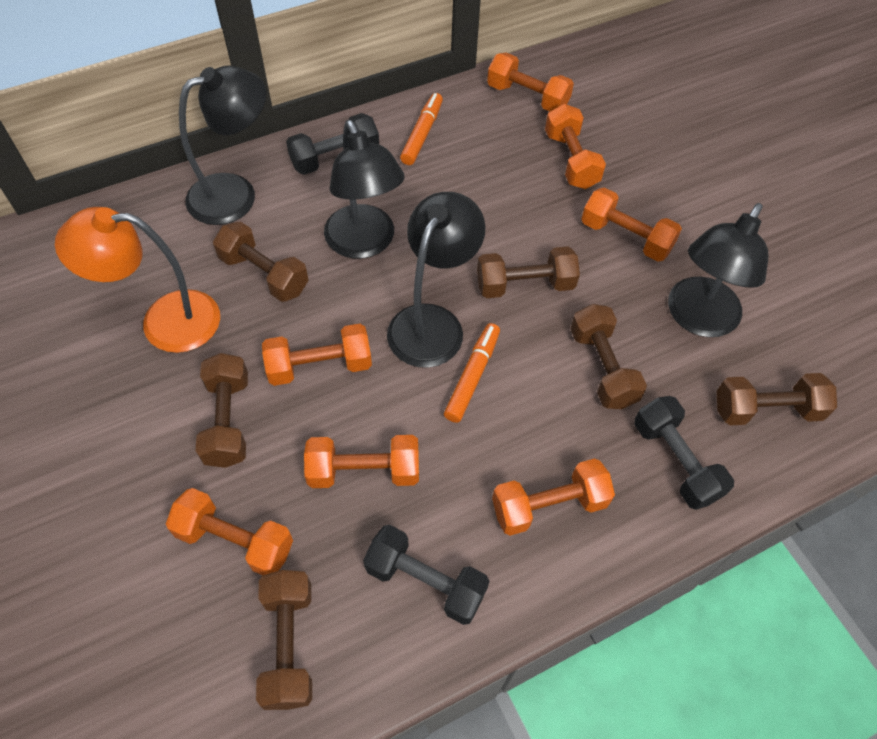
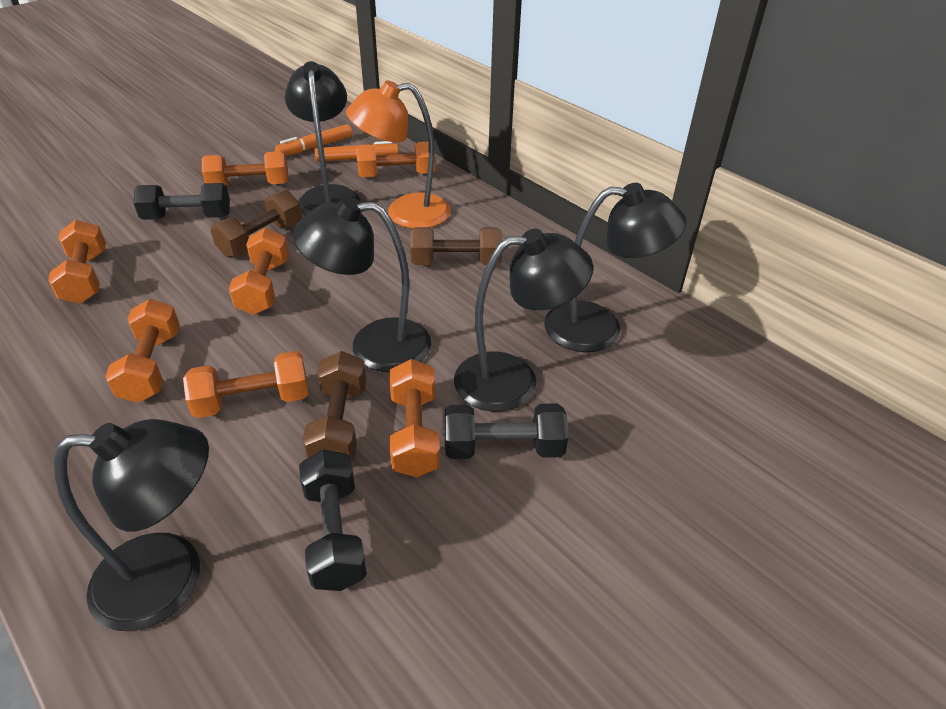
black lamp: [179,66,266,225] [324,120,404,259] [387,192,485,368] [668,203,769,337] = 4 -> [54,419,209,631] [285,61,360,215] [293,196,431,372] [454,229,593,412] [544,183,686,352] = 5
brown dumbbell: [196,353,248,468] [213,221,309,302] [256,570,312,710] [477,246,580,298] [570,304,647,409] [717,373,837,425] = 6 -> [210,190,302,258] [302,351,366,460] [410,227,502,265] = 3

